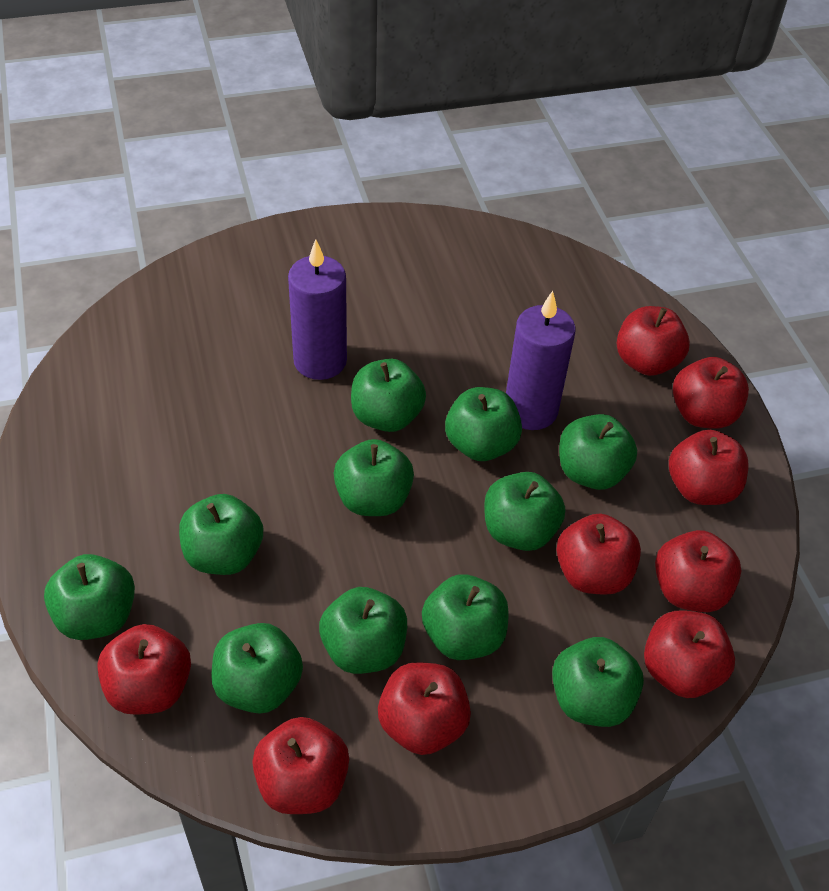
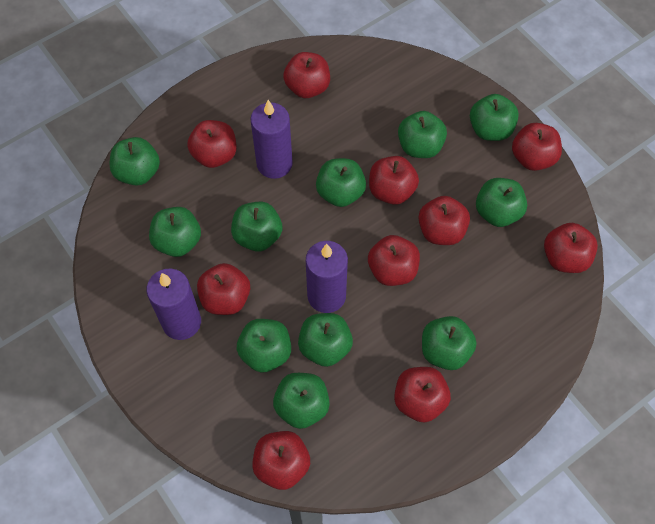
purple candle: [288,239,347,380] [506,291,576,430] = 2 -> [146,269,201,340] [250,100,293,179] [306,241,348,313] = 3
red apple: [97,624,191,715] [252,717,349,814] [378,662,471,755] [556,513,641,595] [617,306,690,376] [644,611,735,698] [655,530,741,612] [669,430,749,505] [673,357,749,429] = 9 -> [187,120,236,168] [197,263,250,315] [252,431,310,490] [283,52,330,98] [368,235,420,286] [369,156,419,205] [394,367,451,423] [418,196,470,245] [512,123,562,171] [544,223,598,273] = 10

